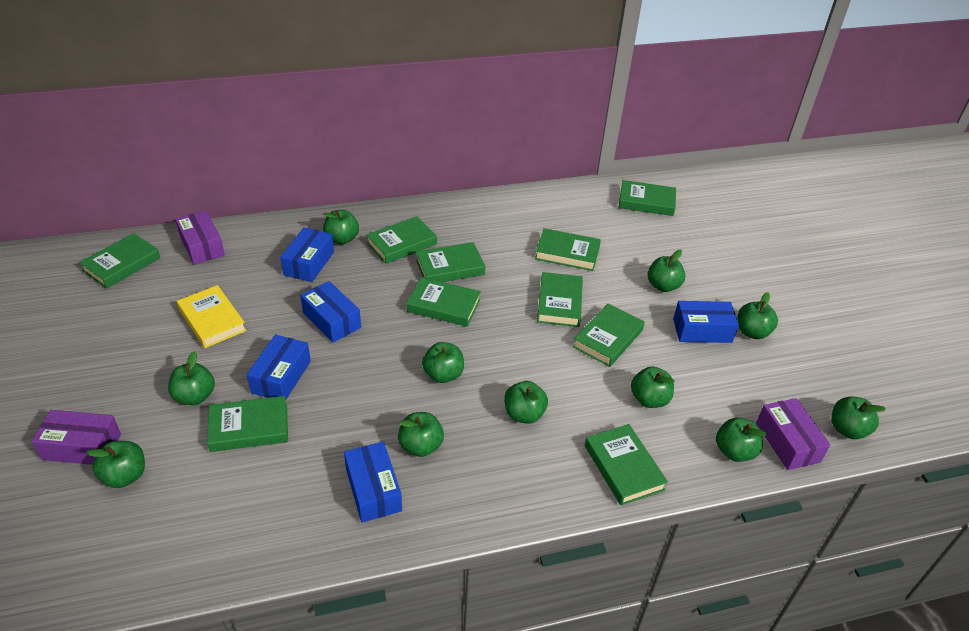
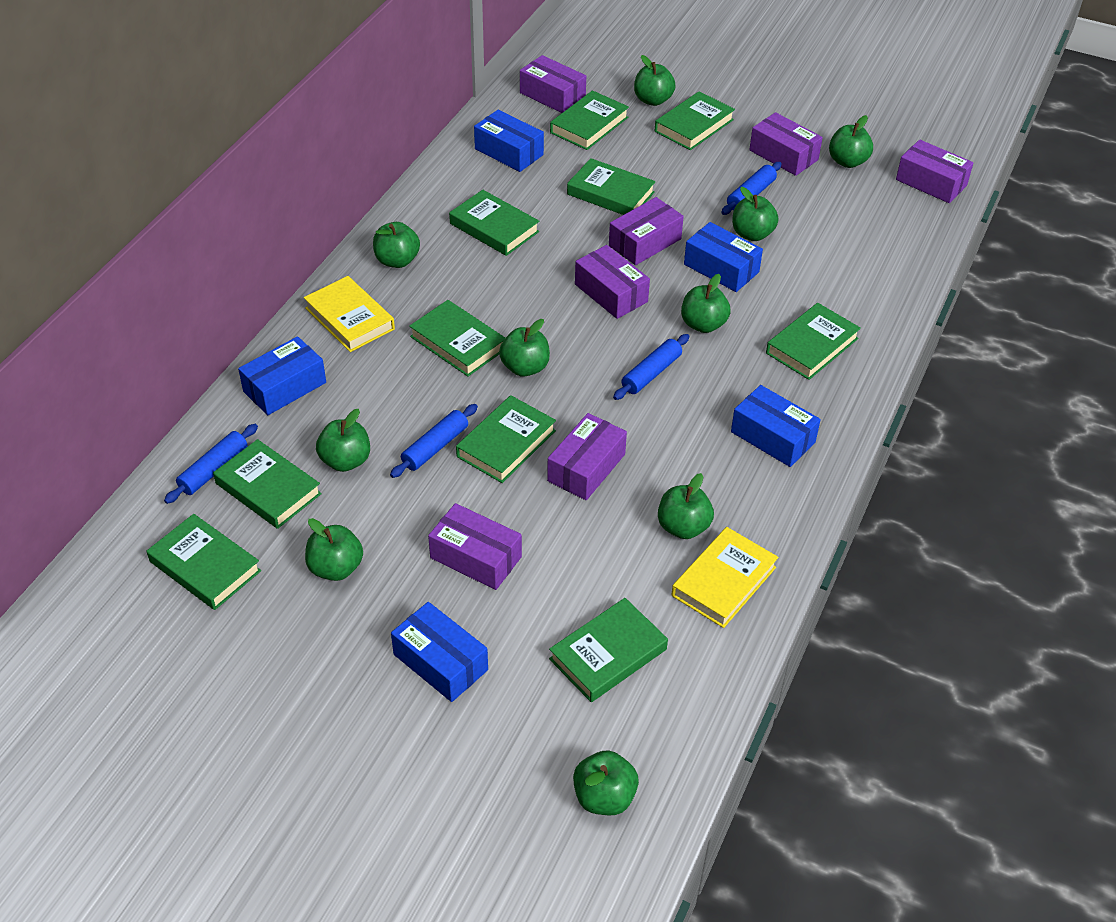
blue rolling pin: none = 0 -> [164,424,258,504] [390,404,478,478] [613,334,689,400] [721,162,781,215] = 4
green apple: [87,441,145,488] [168,351,215,405] [323,210,359,244] [398,412,444,457] [422,342,464,383] [504,381,548,424] [631,366,674,408] [648,250,685,292] [716,417,767,462] [737,292,778,339] [831,397,886,439] = 11 -> [305,518,363,581] [316,409,370,472] [373,222,420,268] [499,319,550,377] [573,750,639,815] [634,55,676,106] [658,473,714,539] [681,274,731,333] [732,187,778,241] [829,115,873,168] = 10
purple box: [31,410,121,465] [175,211,225,265] [756,398,830,470] = 3 -> [428,503,522,590] [520,55,586,113] [547,413,627,500] [575,245,650,319] [609,197,684,265] [749,112,823,176] [896,140,973,203] = 7
yellow book: [177,285,247,348] = 1 -> [304,276,395,352] [671,527,778,628] = 2

